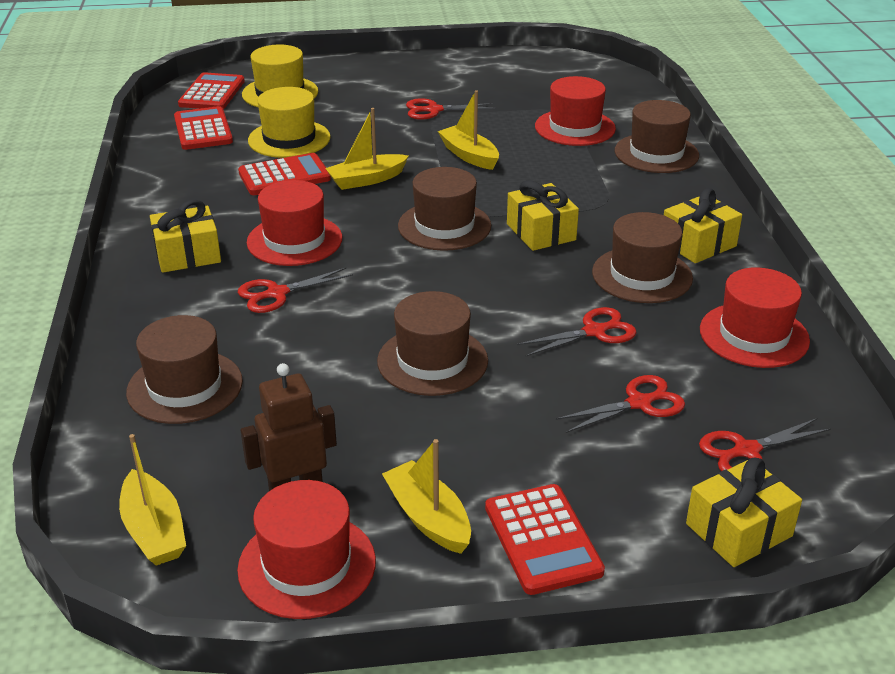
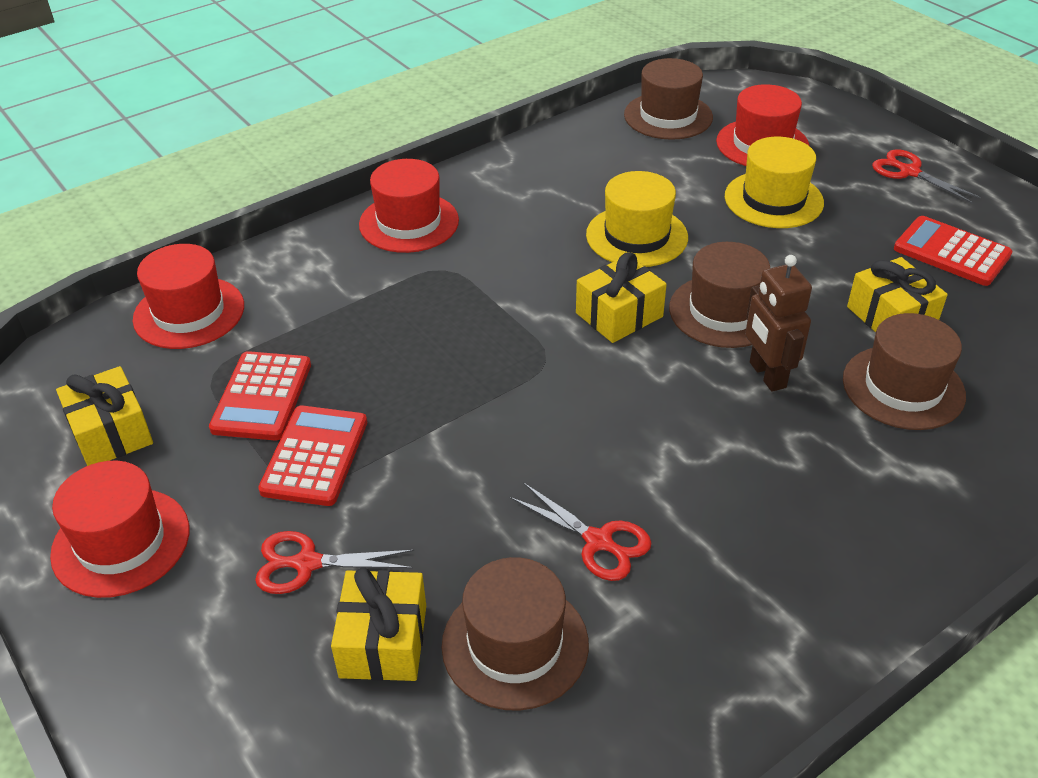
brown hat: [126,315,243,424] [377,291,488,396] [398,167,491,251] [592,212,693,303] [615,100,699,173] = 5 -> [441,557,589,711] [624,58,713,140] [669,242,770,348] [843,313,966,430] = 4
red calculator: [174,106,233,150] [178,72,245,109] [238,153,331,195] [485,484,605,595] = 4 -> [209,351,311,440] [258,406,367,506] [894,216,1013,286] = 3
red scissors: [238,268,353,313] [406,98,495,120] [517,307,637,357] [556,375,685,433] [699,418,831,471] = 5 -> [255,531,414,594] [510,482,652,581] [872,149,981,203] = 3
yellow boat: [119,434,186,566] [325,108,409,190] [382,439,471,554] [438,90,499,170] = 4 -> none = 0

